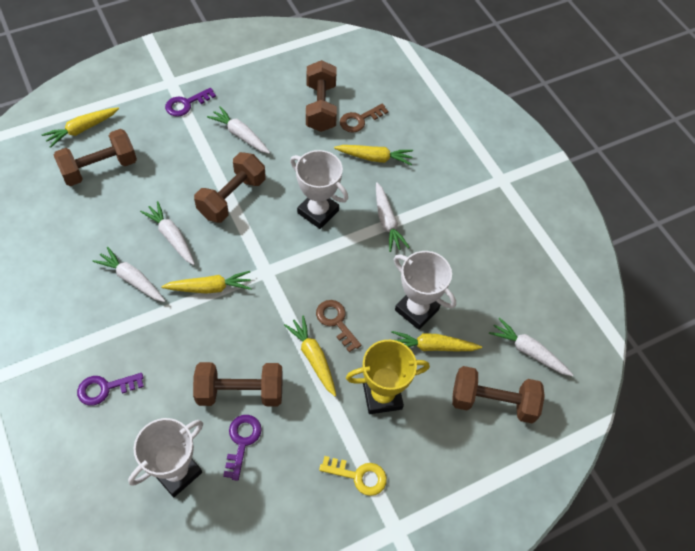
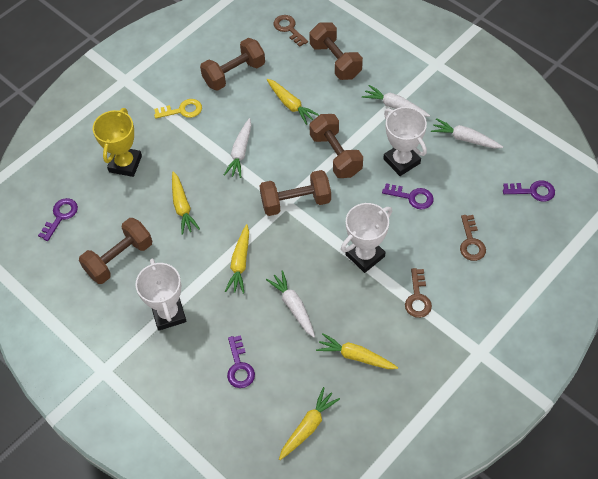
brown key: [316,300,361,352] [340,104,388,133] = 2 -> [274,15,308,47] [405,268,432,318] [460,215,486,261] = 3
purple key: [77,373,144,405] [165,88,216,117] [223,415,262,481] = 3 -> [38,198,78,241] [227,335,255,388] [382,183,433,209] [503,180,555,202] = 4
white carrot: [93,247,165,302] [140,201,195,265] [207,106,270,154] [376,182,410,252] [489,317,573,376] = 5 -> [224,118,251,178] [266,270,315,338] [362,85,430,117] [431,118,503,148] = 4

